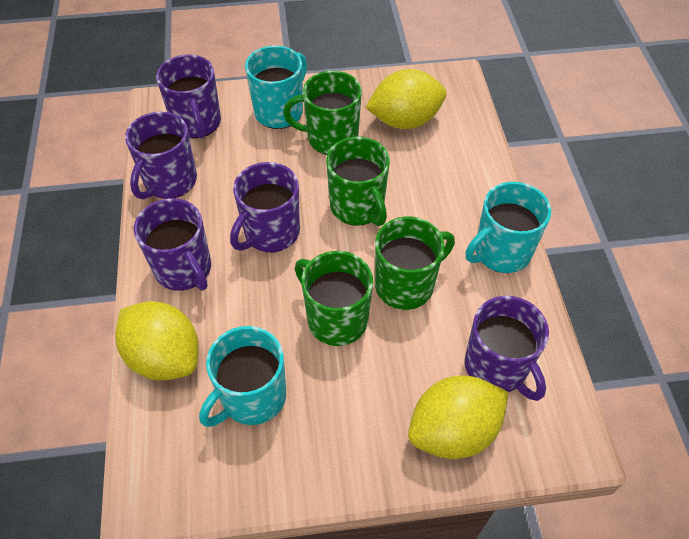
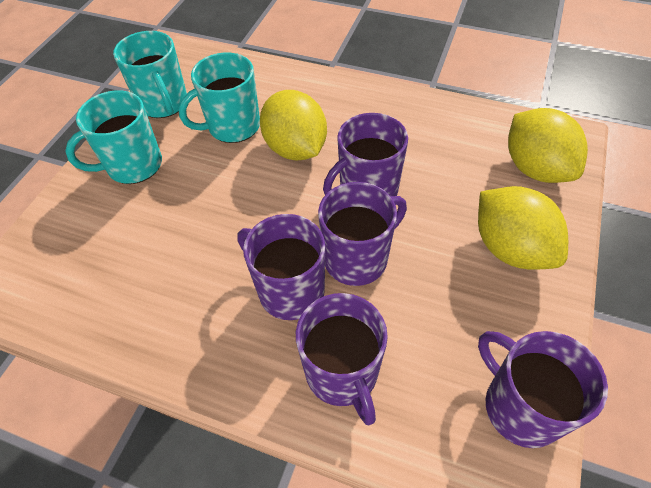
green mug: [283,71,362,155] [295,251,373,346] [326,137,390,226] [375,216,455,310] = 4 -> none = 0

